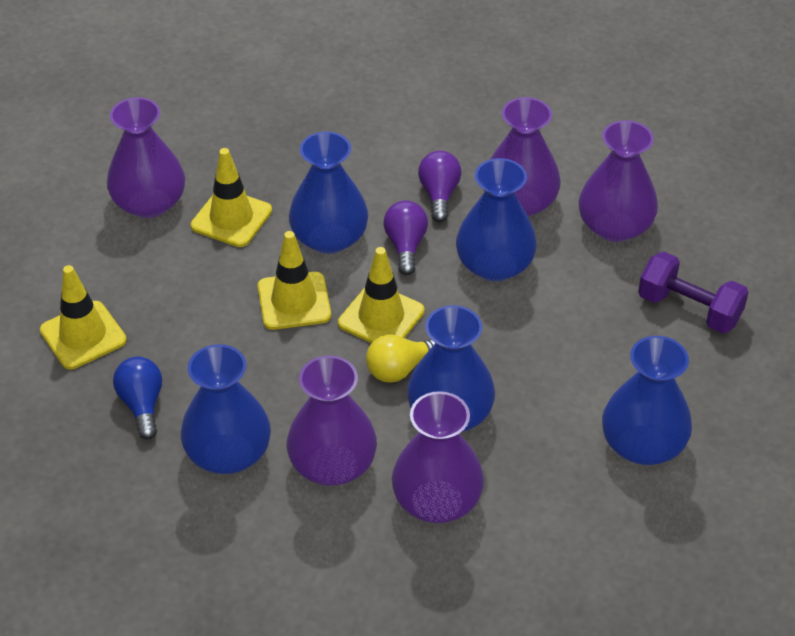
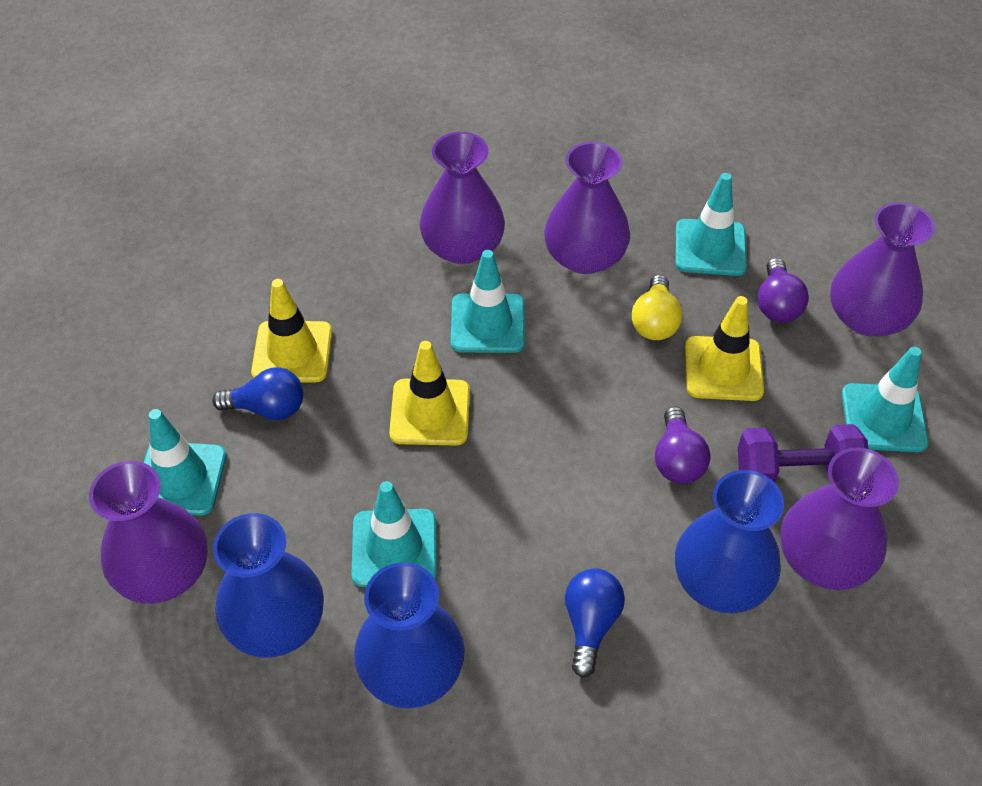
blue light bulb: [113,357,162,439] = 1 -> [212,367,303,420] [565,568,625,678] = 2
blue vase: [181,344,271,474] [289,131,368,254] [407,305,495,432] [456,158,537,281] [602,336,692,465] = 5 -> [213,513,324,658] [354,562,465,708] [675,470,784,613] = 3
turquoise traffic cone: none = 0 -> [144,409,226,516] [351,481,437,587] [451,250,525,353] [676,173,747,276] [842,347,929,452] = 5
yellow traffic cone: [40,265,127,369] [191,148,272,247] [258,231,331,330] [338,247,425,343] = 4 -> [251,279,332,383] [389,341,470,445] [685,296,764,401] = 3

